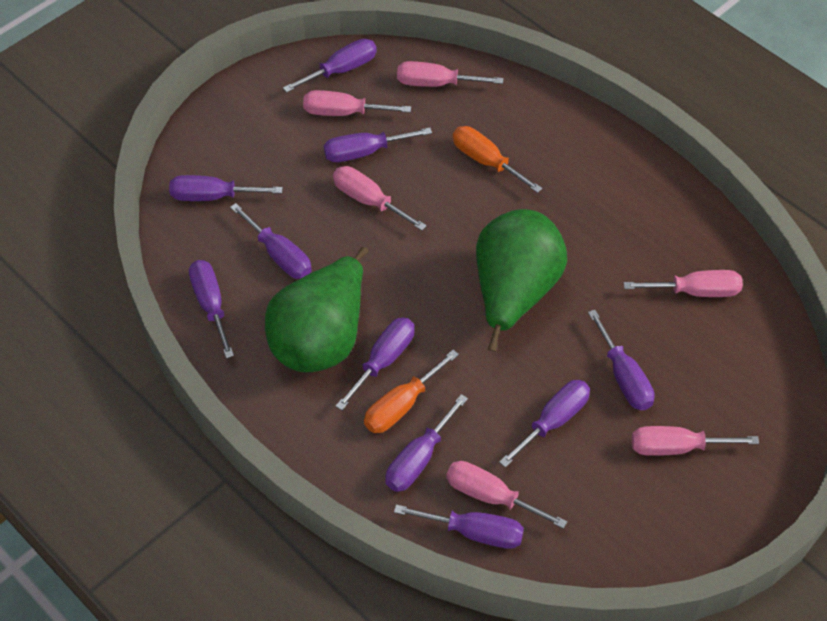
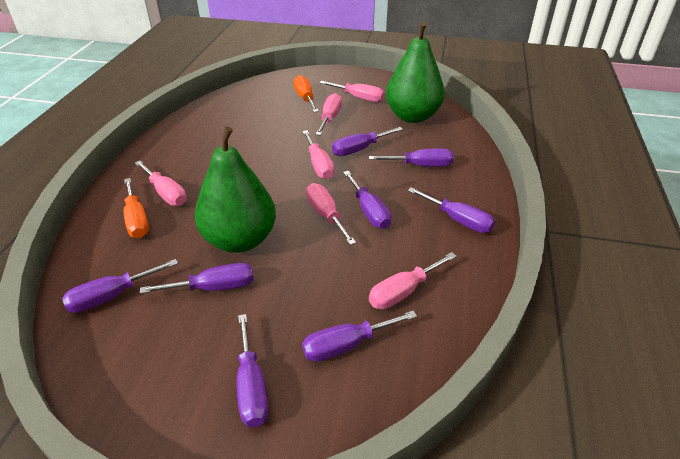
purple screwdriver: [169,175,283,201] [189,260,234,358] [230,203,312,279] [283,39,377,93] [324,128,432,162] [335,317,414,410] [385,394,468,492] [394,505,524,549] [499,380,590,468] [588,310,654,410] = 10 -> [62,259,178,313] [140,263,254,294] [237,314,268,427] [302,311,417,362] [332,127,403,156] [343,171,391,229] [369,148,454,167] [408,187,495,233] = 8

